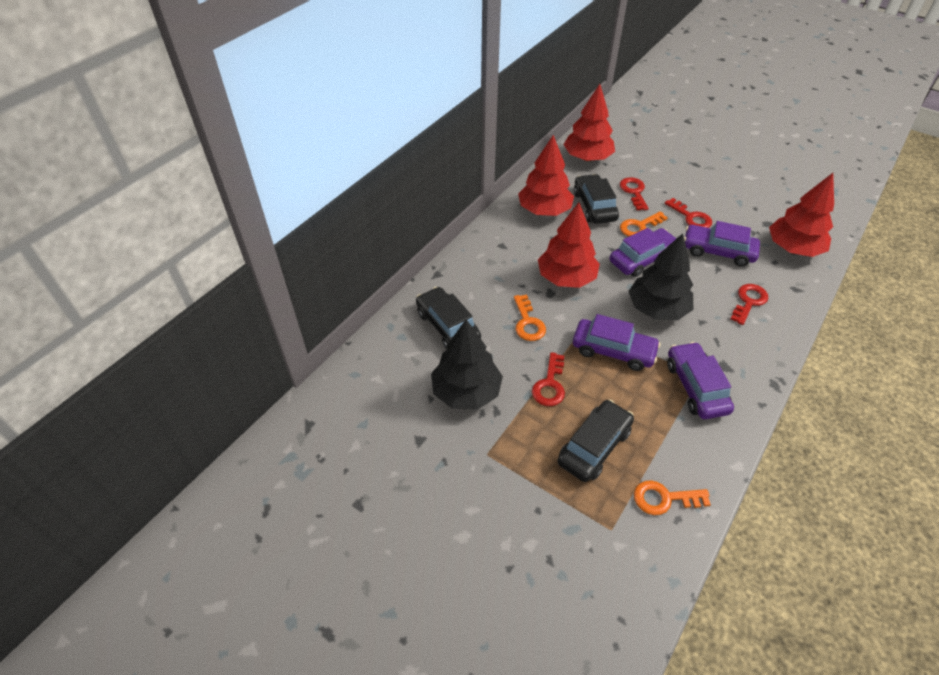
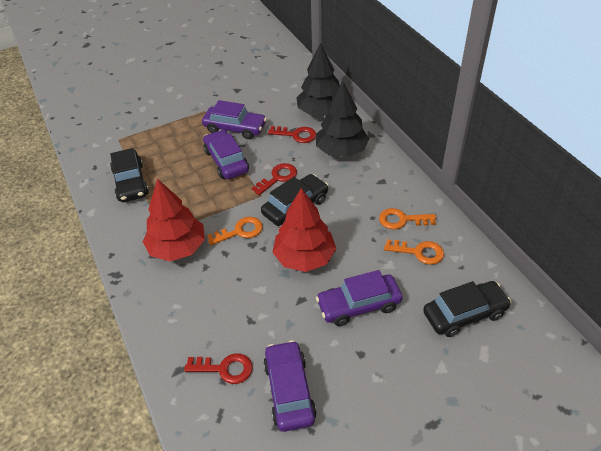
red key: [532,352,565,406] [620,177,649,210] [665,198,712,228] [730,284,769,325] = 4 -> [184,353,253,384] [251,163,297,195] [268,126,316,143] = 3
red tree: [518,135,574,216] [538,202,600,288] [563,84,615,161] [769,173,834,257] = 4 -> [143,179,205,261] [272,188,336,272] = 2

